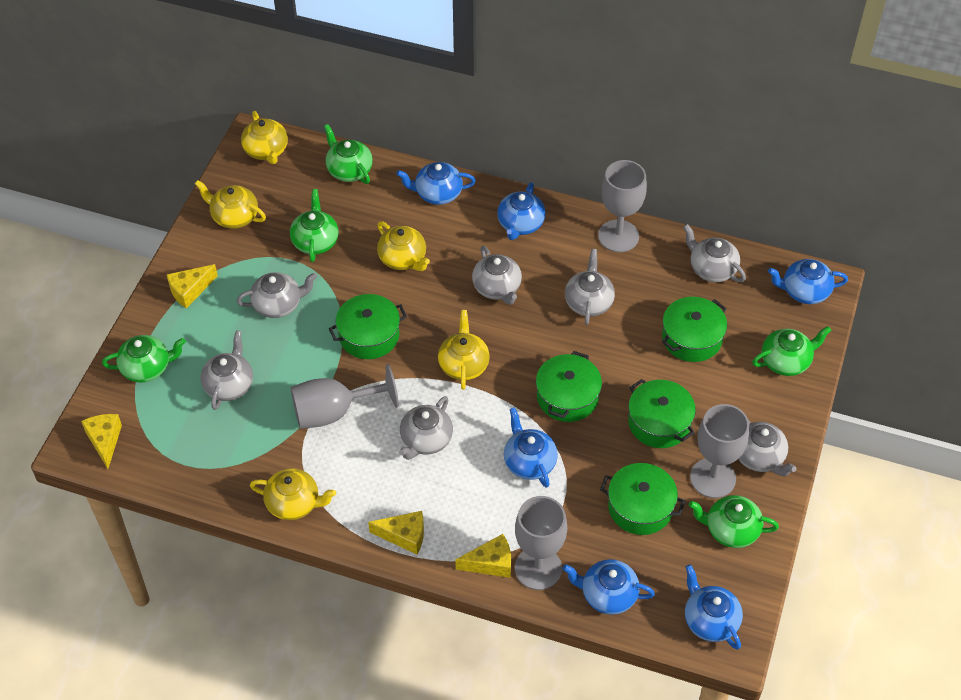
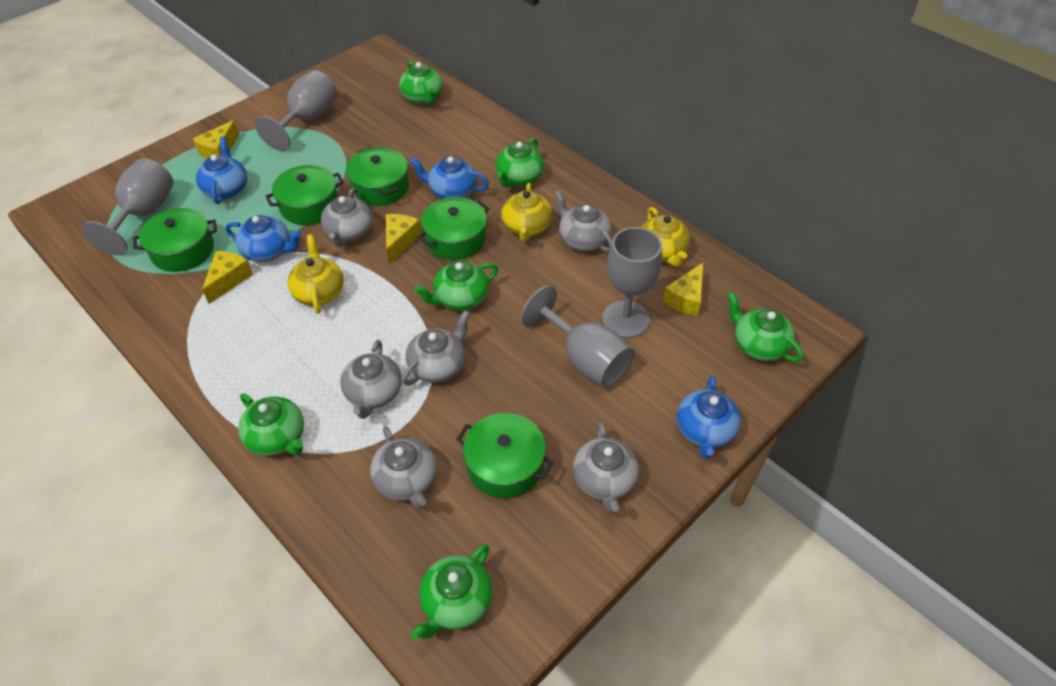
blue teapot: [396,162,476,205] [497,182,546,240] [504,407,558,488] [563,559,655,615] [685,564,743,650] [768,259,848,304] = 6 -> [196,136,247,204] [225,215,302,262] [410,157,489,199] [677,376,741,459] = 4
green teapot: [102,335,186,383] [290,189,339,262] [324,124,373,184] [689,495,779,548] [752,326,832,376] = 5 -> [238,393,304,456] [399,61,443,104] [411,544,492,639] [414,261,498,310] [496,138,544,188] [727,292,803,362] = 6
grey teapot: [201,330,253,410] [237,272,317,318] [399,396,453,460] [472,246,522,305] [565,249,615,325] [683,224,746,282] [738,420,796,476] = 7 -> [321,188,373,247] [340,340,402,419] [370,426,437,509] [402,310,470,385] [554,190,612,252] [573,422,639,513] = 6
yellow teapot: [195,180,266,229] [241,111,288,164] [250,468,336,520] [377,221,430,271] [438,310,490,390] = 5 -> [288,234,344,314] [501,183,552,241] [641,207,690,267] = 3

